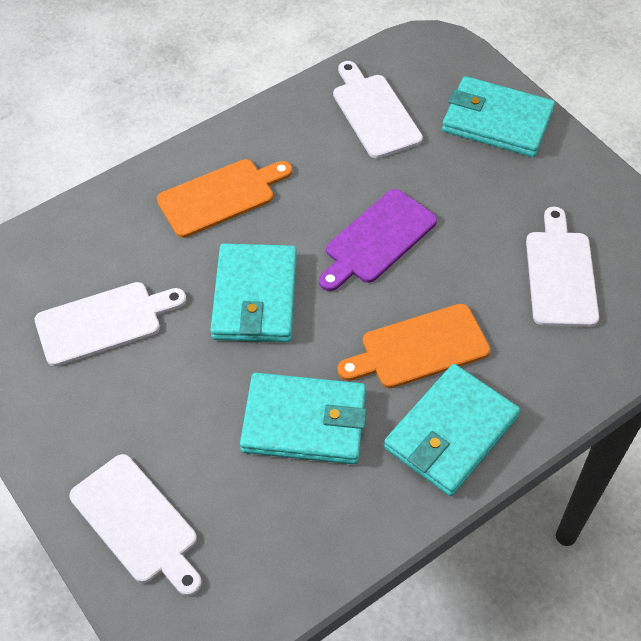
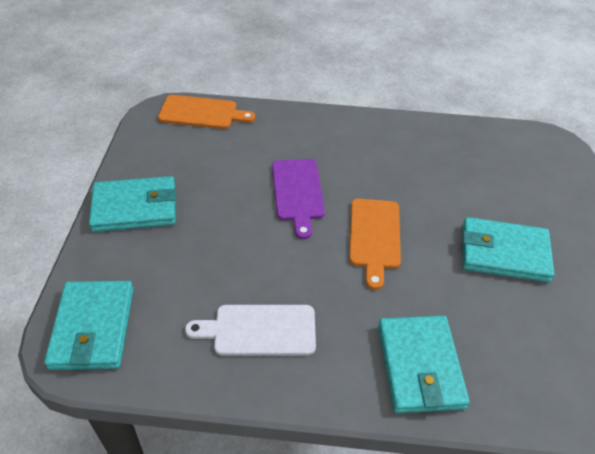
white cutting board: [35,282,186,366] [69,454,202,596] [333,61,423,158] [526,207,599,327] = 4 -> [185,305,316,356] = 1

